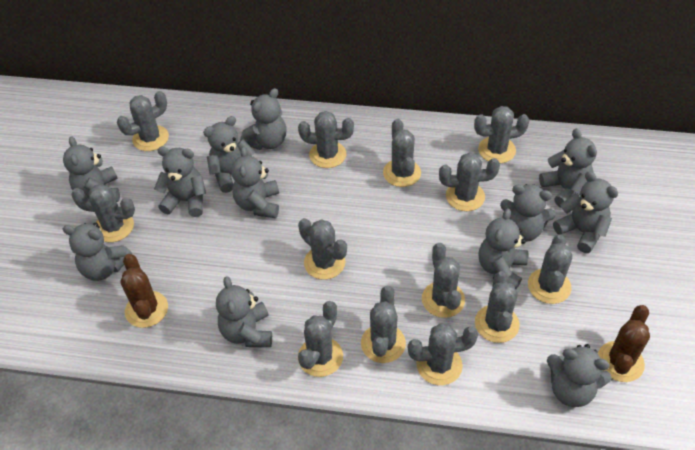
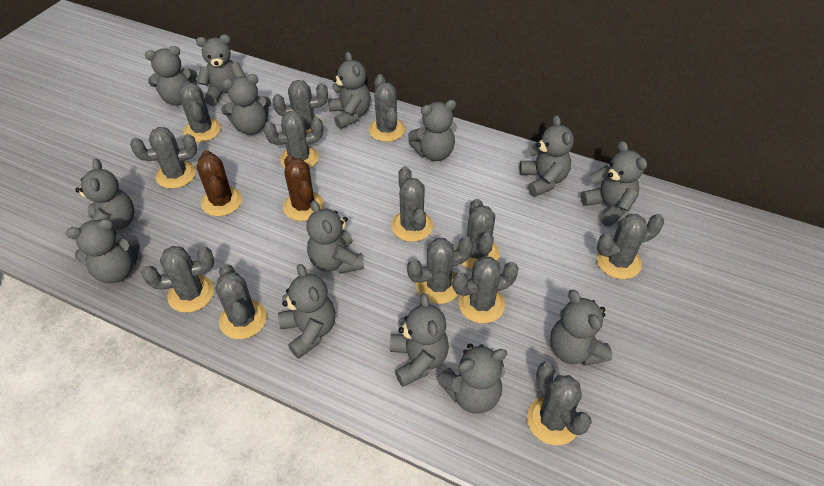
grey teddy bear: [63,136,120,202] [63,223,132,281] [154,147,206,217] [203,116,255,193] [216,276,272,347] [231,146,279,218] [240,88,286,150] [479,209,528,289] [500,184,556,242] [539,129,597,208] [547,344,612,407] [553,171,618,253] = 12 -> [66,219,139,283] [75,159,134,235] [145,46,197,106] [196,35,246,106] [221,74,271,135] [278,264,335,359] [306,200,364,274] [328,52,371,129] [390,293,449,387] [408,100,457,161] [437,344,507,414] [519,115,574,197] [550,290,612,366] [581,141,647,227] = 14

